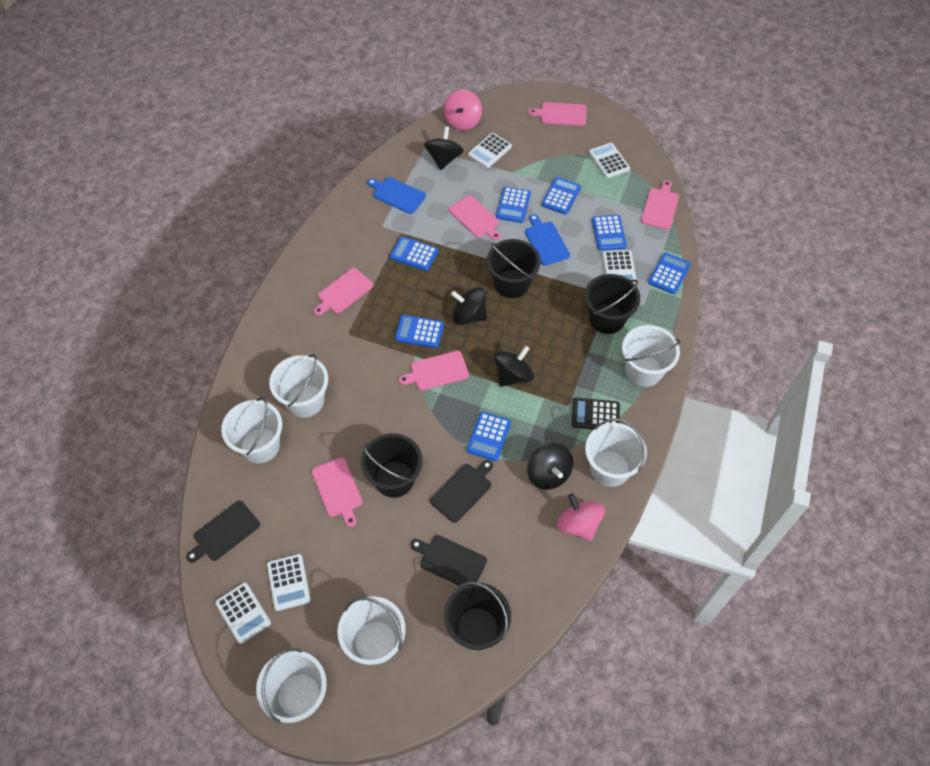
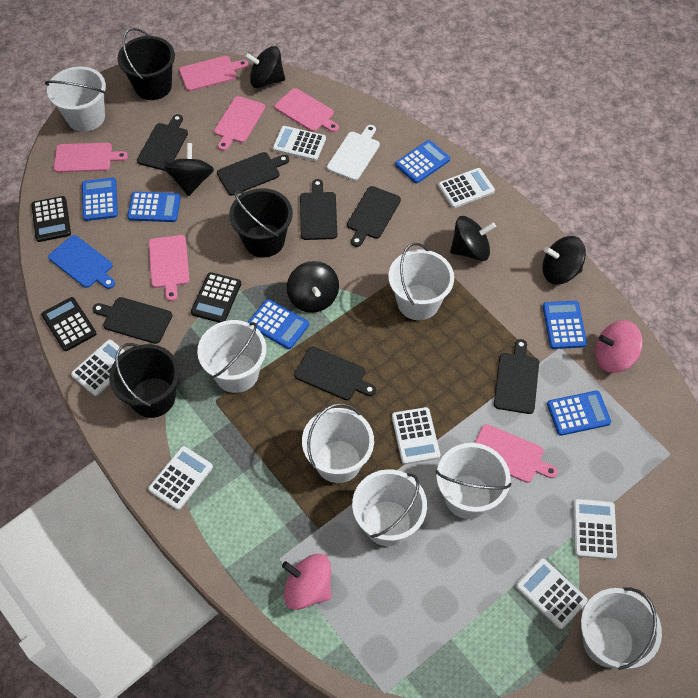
black bucket: [361,433,423,498] [444,582,511,650] [487,239,541,298] [585,274,640,334] = 4 -> [109,343,180,418] [117,28,175,100] [229,188,293,257] = 3
black calculator: [572,398,620,429] = 1 -> [31,196,71,242] [41,297,97,351] [191,272,241,323] = 3
black cutting board: [186,501,260,563] [411,535,487,585] [430,460,493,523] = 3 -> [92,297,172,344] [137,114,188,171] [217,152,289,196] [294,347,376,400] [300,179,337,240] [347,186,401,247] [494,339,539,414] = 7
black spinning top: [424,126,464,170] [451,287,487,325] [494,346,534,387] [527,443,573,490] = 4 -> [164,143,214,196] [244,46,285,88] [287,261,339,313] [450,216,496,261] [542,236,586,284] = 5
blue calculator: [390,236,438,271] [395,315,444,348] [467,412,511,461] [496,187,531,223] [541,177,581,215] [592,215,627,251] [648,252,691,294] = 7 -> [82,177,118,221] [127,192,181,222] [248,299,309,349] [395,140,450,183] [543,301,587,349] [547,391,611,436] = 6
blue cutting board: [367,177,426,214] [525,214,570,266] = 2 -> [48,235,115,289] = 1
white bucket: [221,397,282,463] [256,648,327,723] [269,354,328,418] [338,596,406,665] [585,419,647,487] [622,325,680,387] = 6 -> [45,66,106,132] [197,320,266,393] [302,403,374,483] [352,469,427,546] [388,243,454,320] [435,443,512,519] [581,588,662,670] = 7
white calculator: [215,582,271,644] [267,554,311,611] [468,133,512,168] [589,143,630,178] [602,250,636,284] = 5 -> [71,339,125,396] [148,446,213,510] [273,126,326,161] [392,407,440,464] [438,168,495,208] [516,558,588,629] [573,499,617,560] = 7
white cutting board: none = 0 -> [327,125,380,181] = 1

